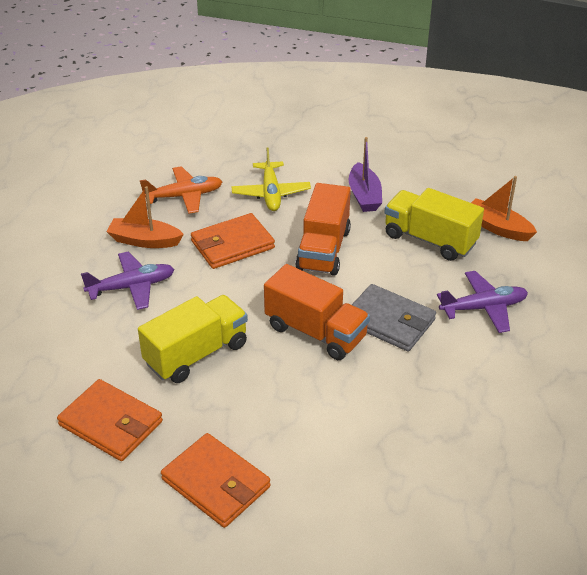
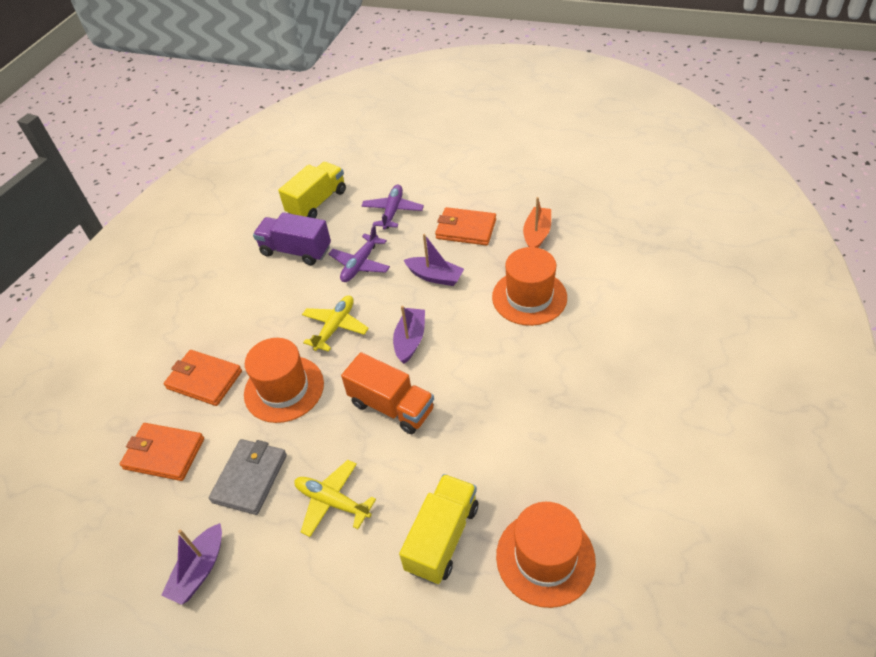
orange boat: [106,186,184,248] [471,176,537,241] = 2 -> [523,197,551,248] = 1
orange hat: none = 0 -> [244,338,324,423] [492,247,567,326] [496,502,596,608] = 3
orange plane: [140,166,222,214] = 1 -> none = 0
orange truck: [264,264,370,360] [295,183,351,276] = 2 -> [341,352,434,434] = 1
purple boat: [349,137,382,212] = 1 -> [161,523,222,605] [393,306,425,364] [404,234,464,286] = 3
purple truck: none = 0 -> [253,212,331,265] = 1
yellow plane: [231,147,311,211] = 1 -> [294,460,376,537] [302,295,369,352] = 2

